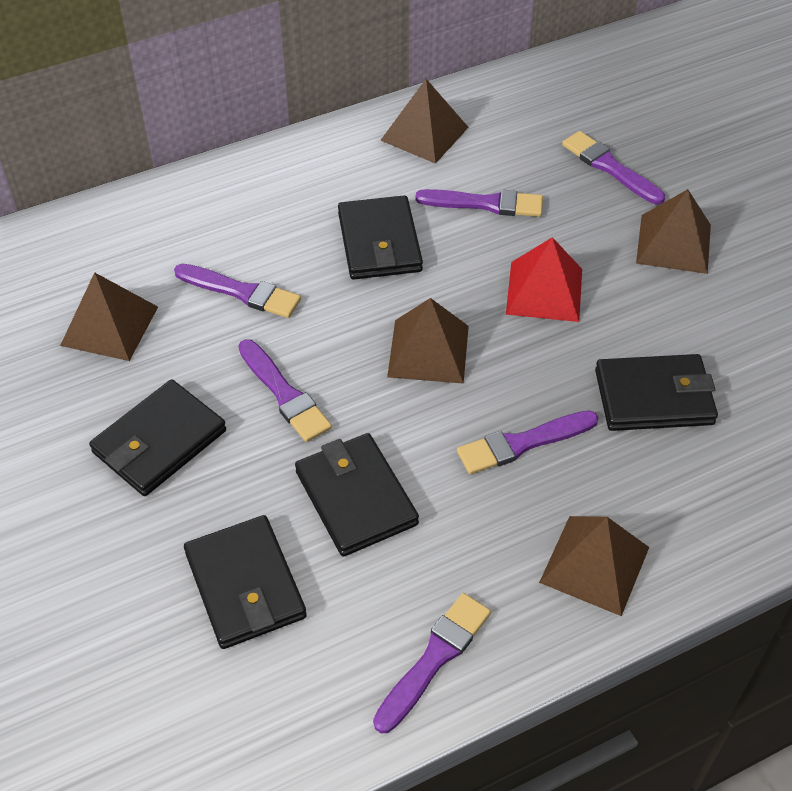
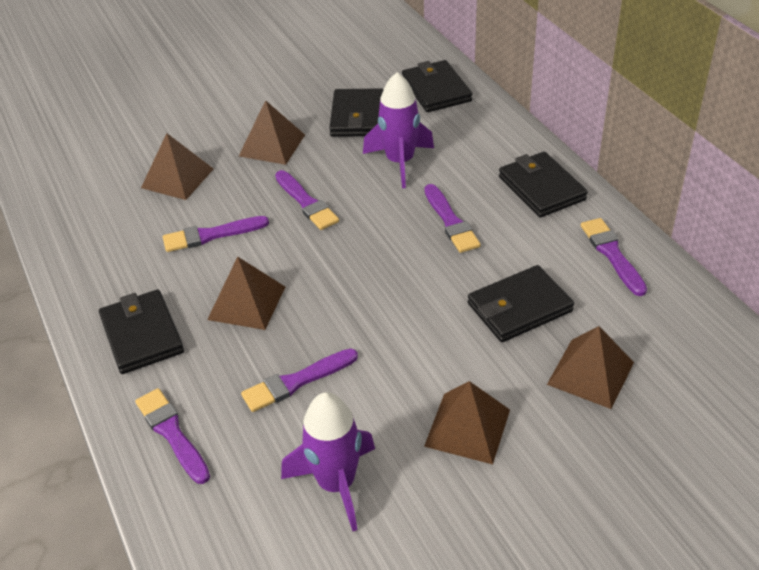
purple rocket: none = 0 -> [281,392,375,531] [363,72,434,188] = 2
red pyramid: [506,237,582,322] = 1 -> none = 0

